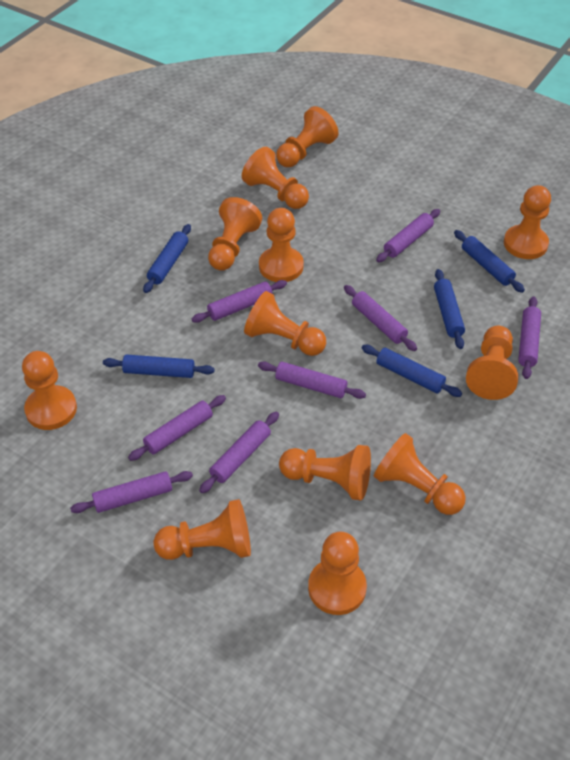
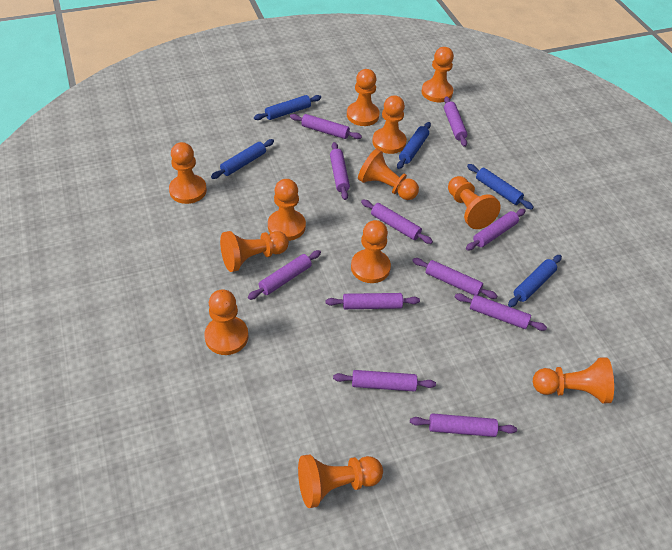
purple rolling pin: [70,471,193,513] [128,395,226,461] [192,280,287,323] [199,412,279,493] [258,361,366,399] [344,285,417,351] [376,209,440,262] [518,296,541,379] = 8 -> [248,250,321,300] [290,114,362,139] [325,293,420,309] [330,142,350,200] [333,370,436,391] [361,200,433,244] [410,413,517,437] [412,258,497,299] [444,96,467,147] [455,293,547,331] [466,209,526,250] = 11

